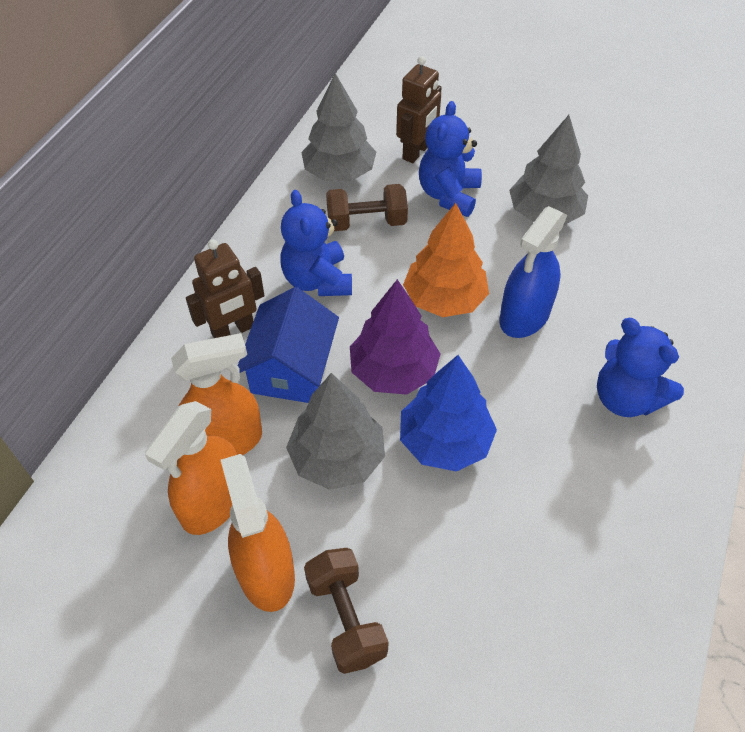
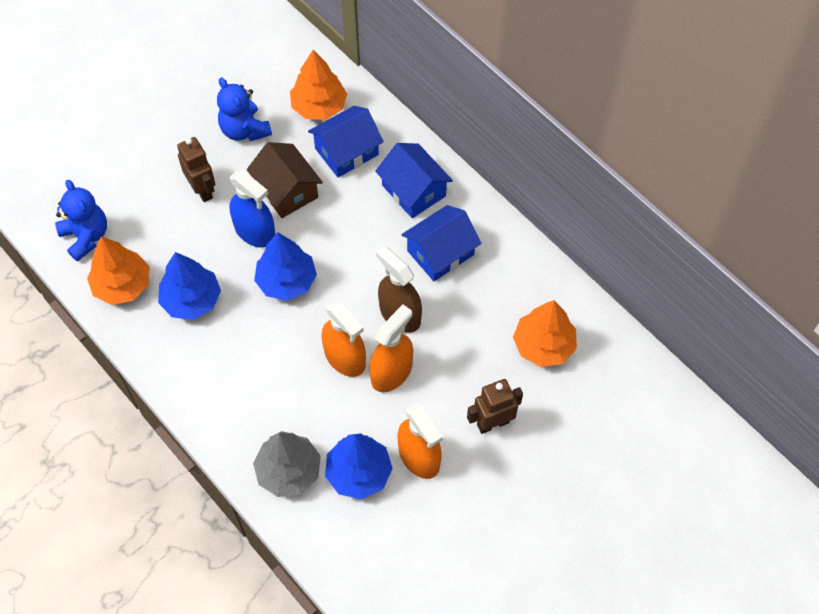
blue house: [238,287,339,403] = 1 -> [308,106,384,177] [375,143,453,218] [401,205,481,281] = 3
blue teddy bear: [280,190,352,296] [419,101,482,217] [597,318,684,417] = 3 -> [55,180,107,262] [217,77,272,141] = 2
blue tree: [400,355,497,472] = 1 -> [158,252,221,320] [254,232,317,301] [325,433,393,499] = 3
brown dumbbell: [304,548,389,674] [326,184,408,231] = 2 -> none = 0
brown house: none = 0 -> [247,142,323,218] = 1
brown spray bottle: none = 0 -> [376,246,422,333] = 1
grey tree: [286,373,385,490] [301,73,376,181] [509,115,588,225] = 3 -> [253,431,321,497] = 1
orange tree: [403,203,489,317] = 1 -> [87,236,150,305] [290,50,347,120] [513,300,577,367] = 3
purple tree: [350,279,441,395] = 1 -> none = 0

